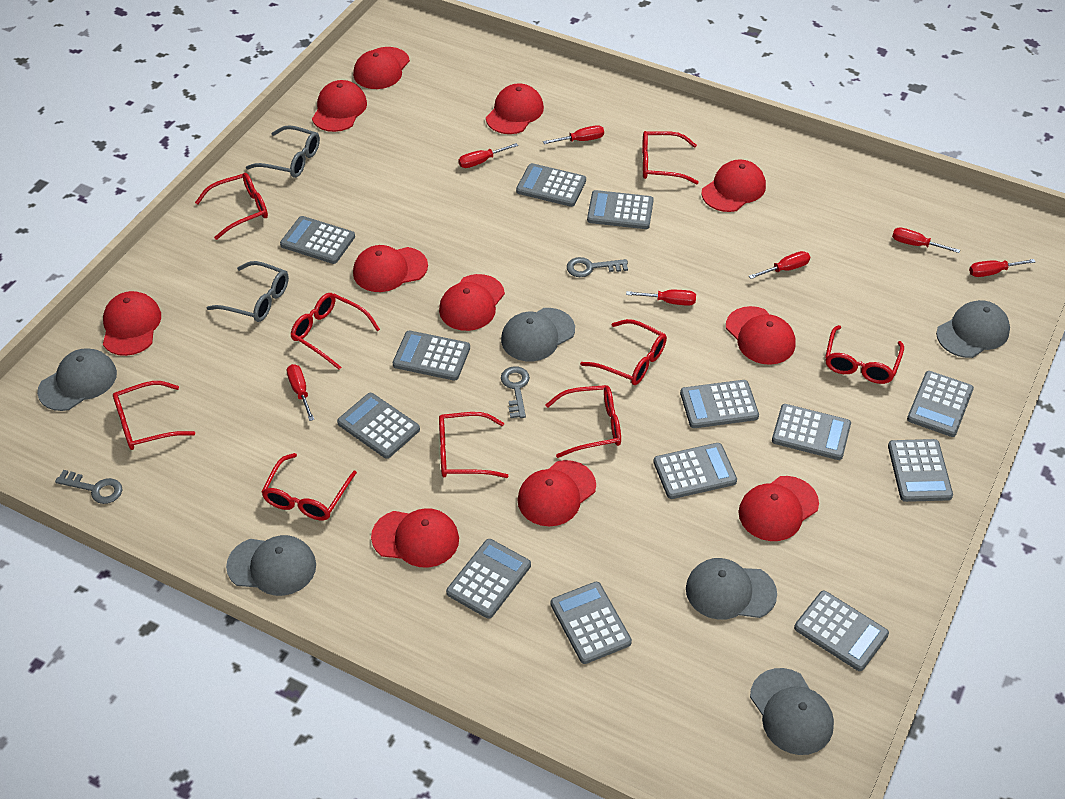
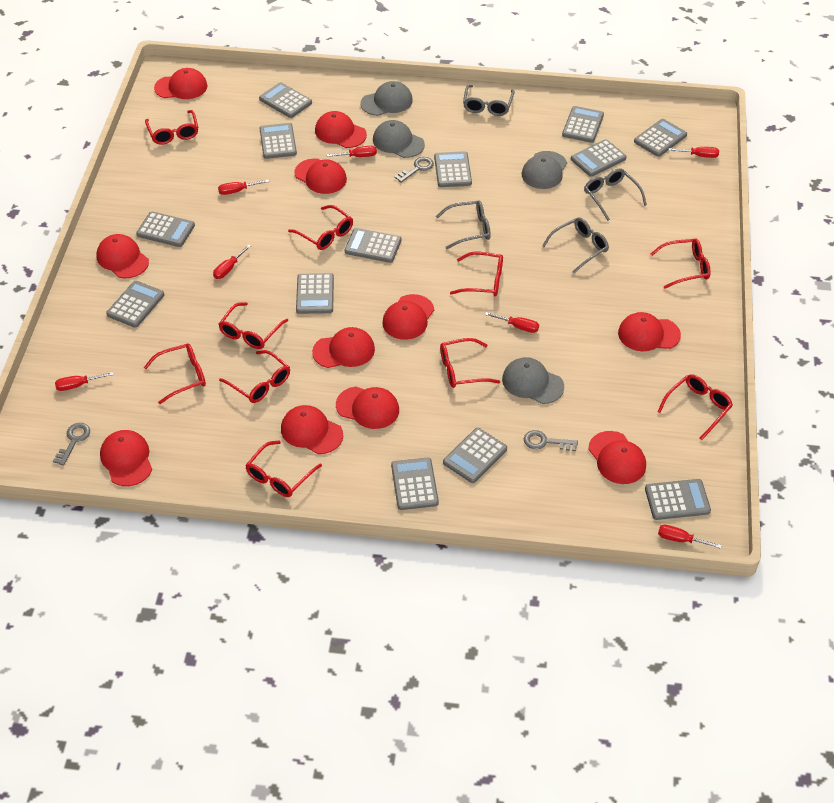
grey cap: [37,348,117,411] [226,535,316,596] [501,308,575,361] [686,558,777,620] [750,668,834,755] [936,300,1010,358] = 6 -> [361,81,413,116] [373,120,425,158] [502,357,564,404] [522,151,567,189] = 4
grey glasses: [207,261,289,322] [246,125,320,178] = 2 -> [436,200,491,249] [463,85,515,116] [542,217,609,274] [584,169,647,221] = 4
red glasses: [113,381,195,450] [195,173,268,240] [261,453,357,520] [290,293,380,370] [439,412,508,478] [545,385,621,458] [580,319,667,385] [642,131,699,184] [825,325,904,384] = 9 -> [144,343,206,404] [145,110,198,145] [219,302,288,349] [219,350,290,403] [245,441,322,497] [288,205,353,250] [440,338,500,388] [450,252,503,296] [651,239,711,289] [658,374,733,441] = 10

